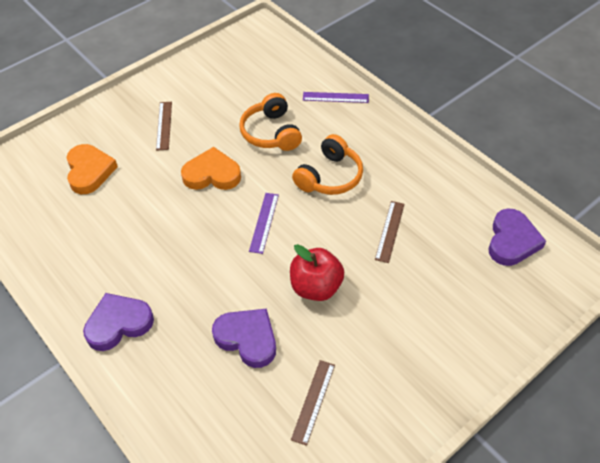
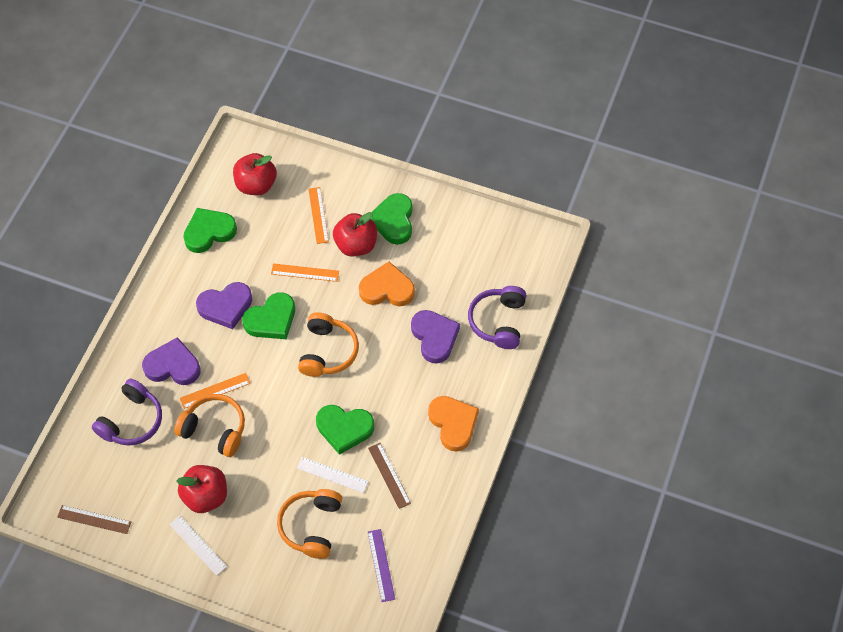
brown ruler: [156,102,172,151] [291,360,335,446] [375,201,404,263] = 3 -> [57,505,131,534] [368,443,411,509] = 2
green heart: none = 0 -> [183,208,237,253] [242,292,295,339] [316,405,374,455] [371,193,412,245] = 4
orange headphones: [239,93,302,151] [292,134,363,195] = 2 -> [174,394,245,457] [277,489,342,559] [298,312,359,377] = 3
orange ruler: none = 0 -> [180,373,250,409] [271,263,339,282] [308,187,329,244] = 3
purple headphones: none = 0 -> [92,378,162,446] [468,286,526,349] = 2
purple ruler: [249,193,279,254] [303,92,369,103] = 2 -> [368,529,395,602] = 1
red apple: [290,244,344,301] = 1 -> [176,465,227,513] [233,153,277,195] [333,212,377,256] = 3
white ruler: none = 0 -> [169,515,227,576] [297,457,369,493] = 2

